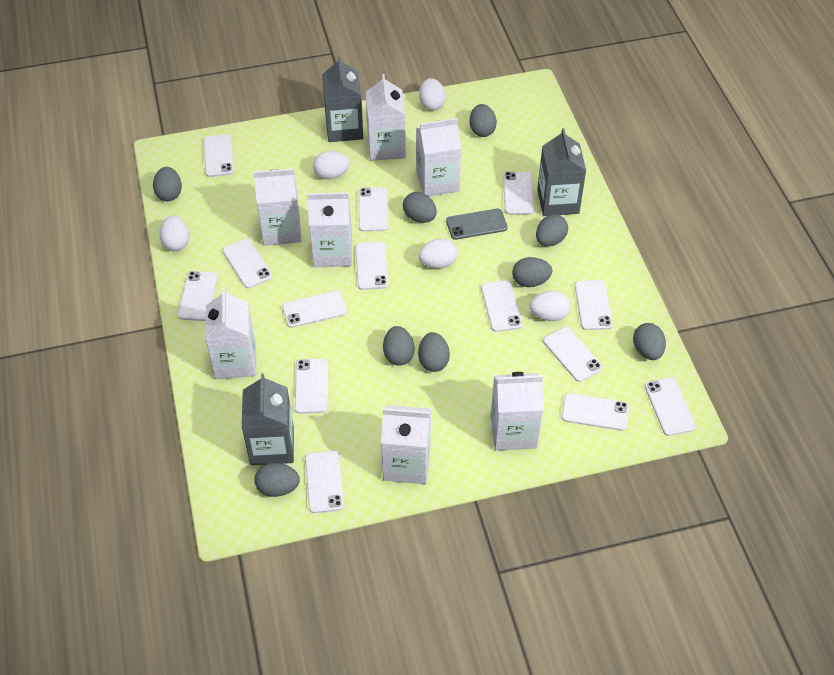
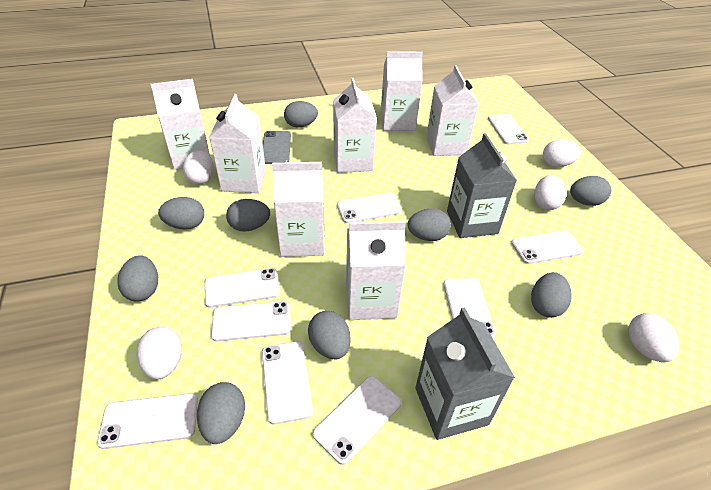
grey carton: [242,373,294,465] [322,56,363,142] [537,128,586,216] = 3 -> [415,307,515,440] [447,133,517,238] = 2
white phone: [177,271,218,321] [203,135,234,177] [223,239,272,288] [282,291,347,328] [295,359,328,414] [305,451,344,513] [355,242,388,290] [358,187,388,232] [481,280,522,332] [503,172,534,215] [543,327,603,382] [562,393,629,431] [575,280,613,330] [645,377,696,436] = 14 -> [97,393,198,449] [205,268,280,308] [211,301,291,342] [262,341,313,424] [313,376,401,465] [337,193,402,223] [443,278,496,339] [488,114,529,144] [511,230,584,264] = 9

